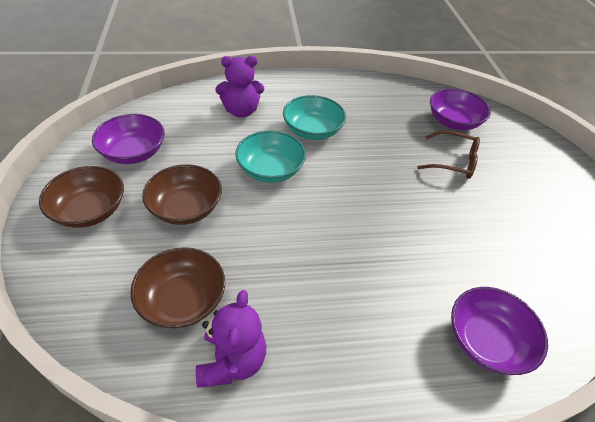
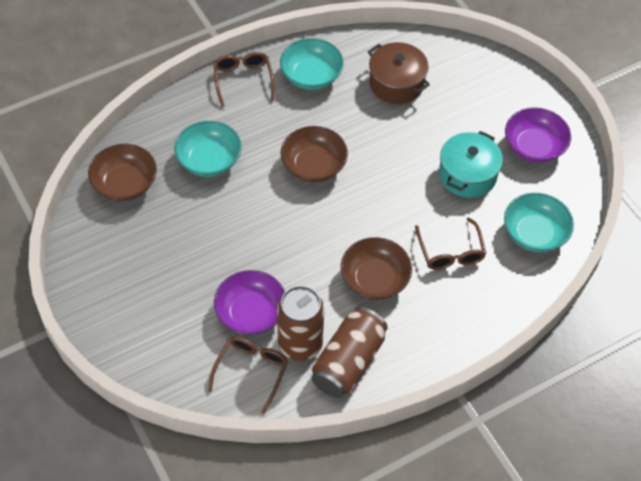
brown can: none = 0 -> [277,286,324,361] [312,307,388,398] = 2
brown glasses: [417,130,480,179] = 1 -> [208,336,288,414] [213,52,275,107] [415,217,486,270] = 3
brown pot: none = 0 -> [368,42,430,104] = 1
purple bowl: [92,114,165,164] [430,88,491,130] [451,287,548,375] = 3 -> [214,270,285,335] [505,108,571,163] = 2
purple teddy bear: [196,290,266,387] [215,56,264,118] = 2 -> none = 0
turquoise bowl: [235,131,306,183] [283,95,346,140] = 2 -> [174,121,242,177] [280,38,344,90] [504,193,574,252] = 3
turquoise pot: none = 0 -> [439,131,503,198] = 1

